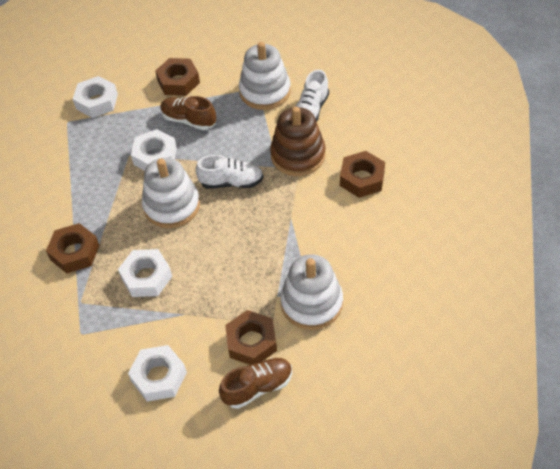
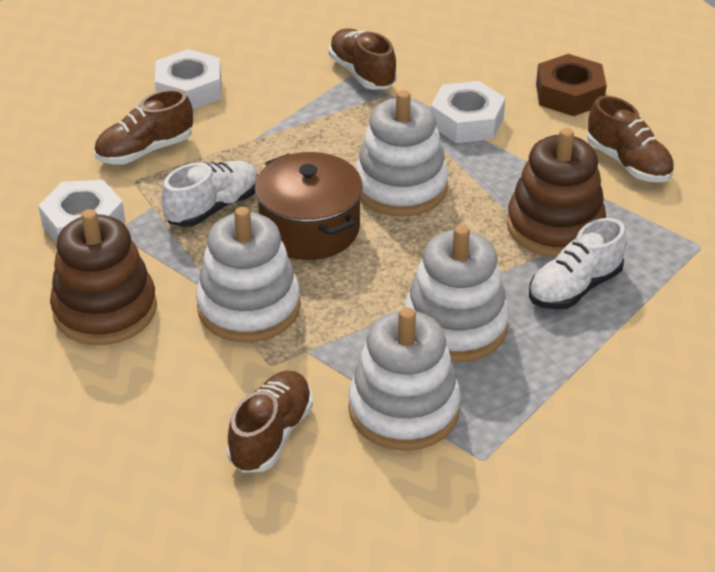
brown nut: [46,223,100,274] [155,58,200,96] [225,310,277,365] [340,151,385,198] = 4 -> [536,54,607,116] = 1
brown pot: none = 0 -> [255,152,363,260] = 1
brown shoe: [160,96,216,130] [219,358,292,409] = 2 -> [94,89,193,165] [227,371,313,473] [329,28,397,90] [587,96,674,183] = 4
brown stacking toy: [270,107,325,176] = 1 -> [50,209,157,345] [507,128,606,257] = 2
white nut: [73,76,118,118] [118,249,172,297] [128,345,187,401] [131,129,177,171] = 4 -> [38,180,126,244] [155,49,221,110] [431,81,505,143] = 3
white stacking toy: [142,158,200,228] [239,42,291,110] [280,254,343,330] = 3 -> [196,207,301,343] [349,307,461,451] [355,90,449,217] [404,225,509,362] = 4

